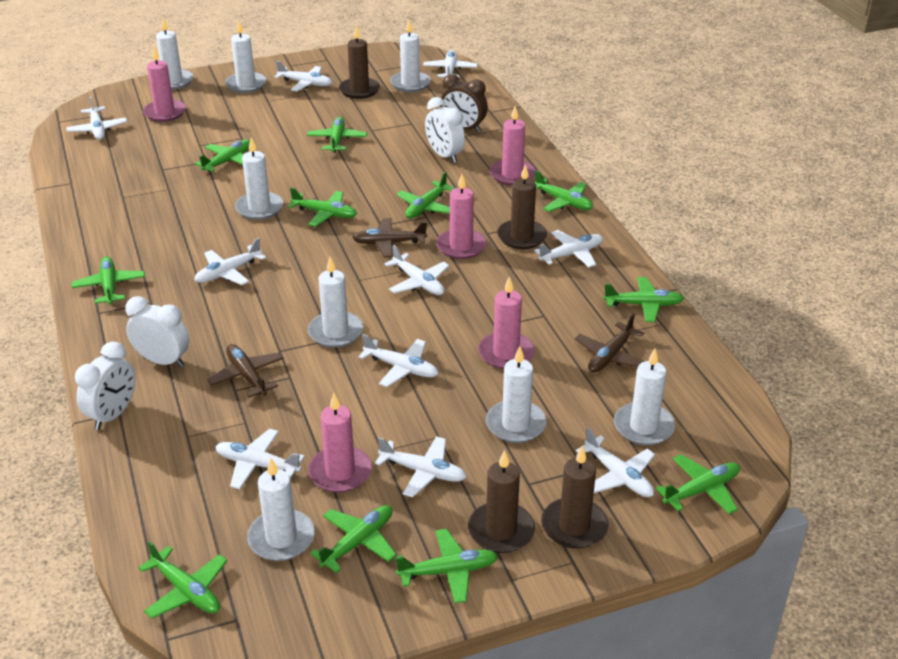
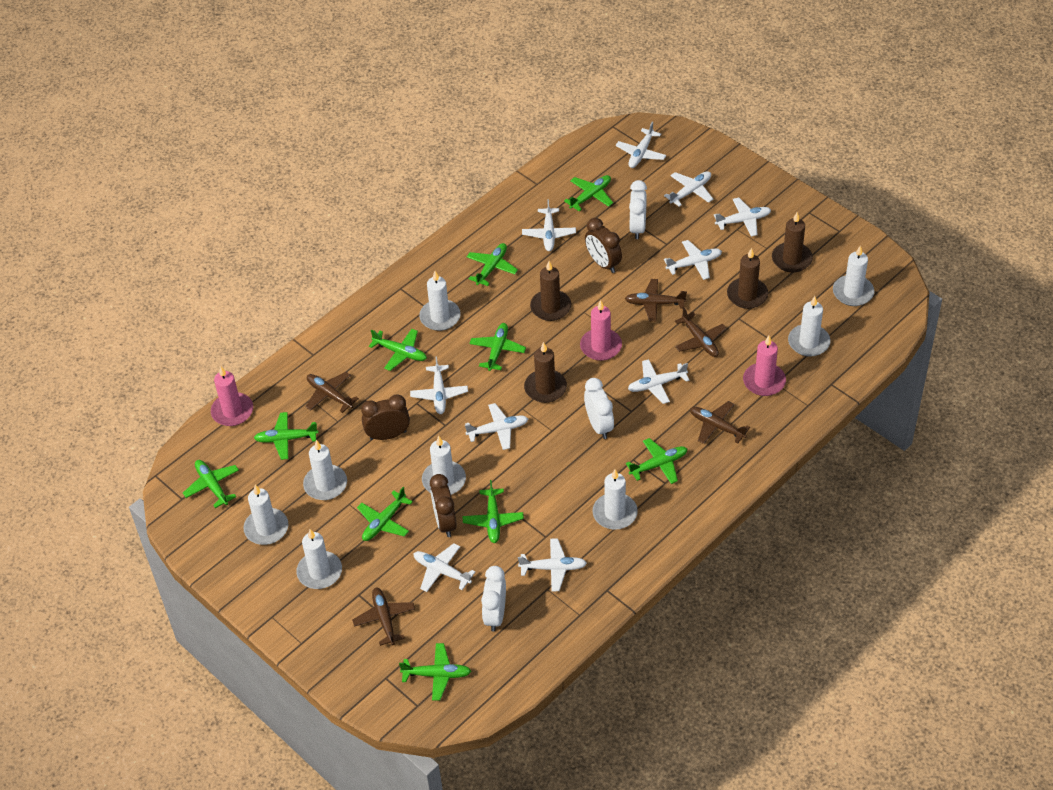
brown clock: [440,74,488,133] = 1 -> [361,395,410,440] [430,474,457,537] [585,218,622,273] = 3
brown plane: [207,344,284,398] [352,218,427,258] [575,313,645,373] = 3 -> [305,372,359,413] [352,587,415,646] [625,279,687,322] [675,307,727,357] [690,401,750,444] = 5
green plane: [72,257,145,305] [139,541,227,618] [195,140,250,172] [288,187,357,227] [307,117,367,153] [310,505,397,573] [396,529,498,603] [397,172,455,219] [535,170,593,212] [603,277,684,322] [656,454,740,514] = 11 -> [183,460,239,508] [254,412,319,460] [357,487,413,541] [369,329,427,371] [399,643,471,701] [463,480,524,543] [467,243,518,286] [469,323,526,371] [564,175,613,212] [626,438,687,484] = 10
pink candle: [143,47,186,122] [308,393,372,493] [436,174,487,259] [478,277,535,369] [489,106,536,186] = 5 -> [211,367,253,426] [580,300,622,361] [743,336,786,396] = 3

